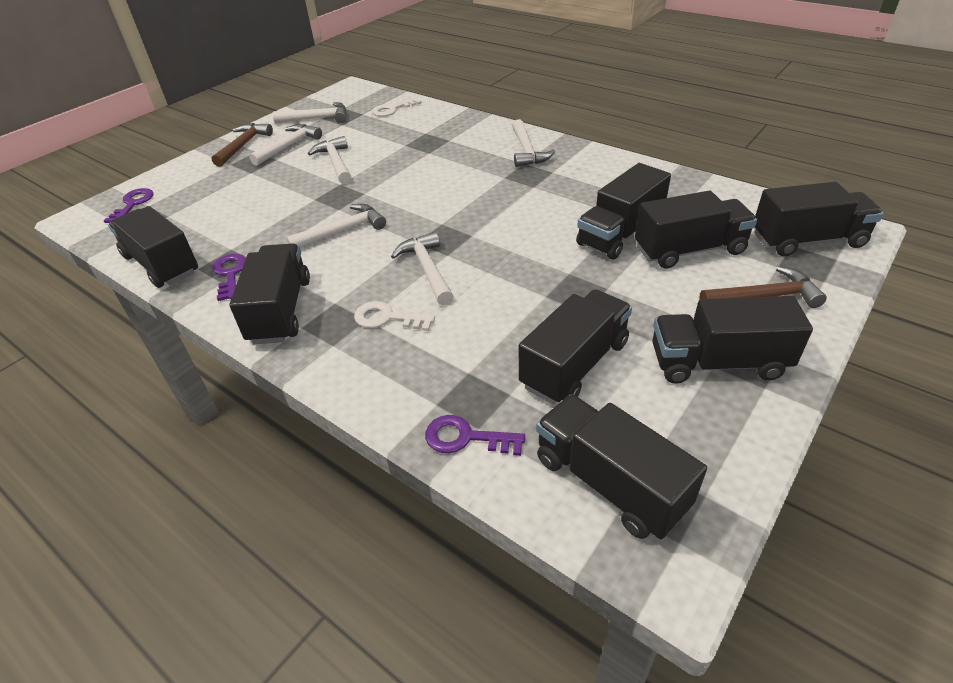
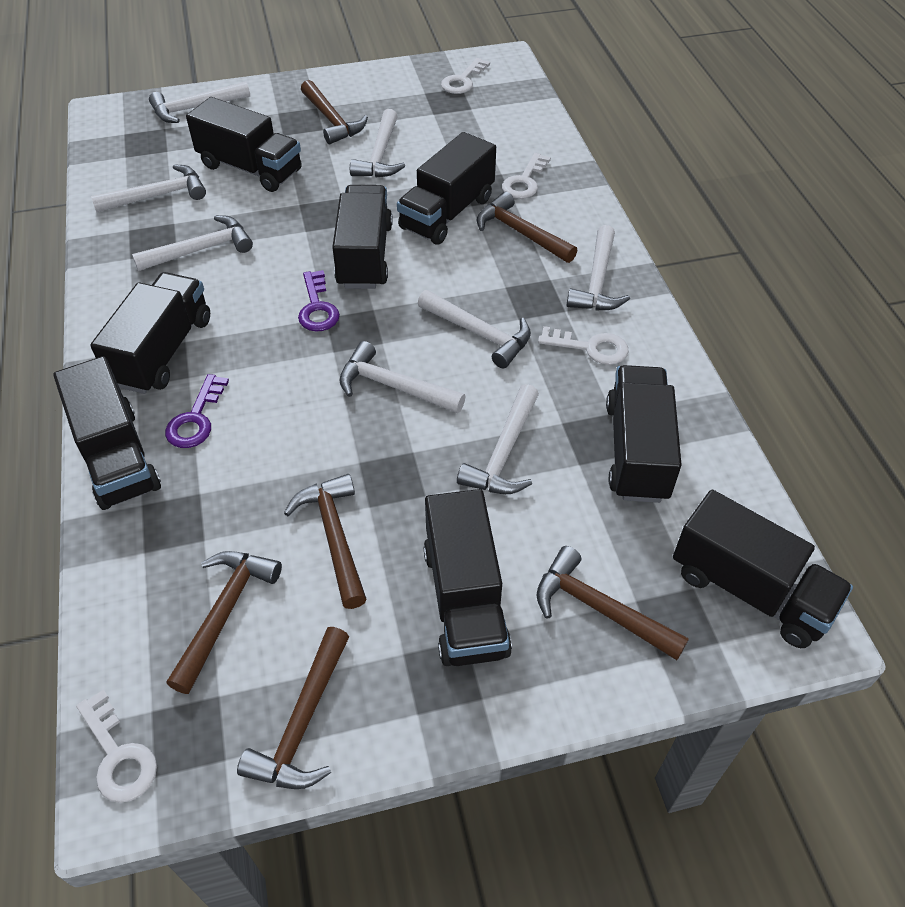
brown hammer: [211,123,273,167] [699,266,827,308] = 2 -> [166,551,282,694] [237,627,349,789] [284,474,366,609] [301,80,368,144] [477,192,578,263] [537,546,689,660] = 6
purple key: [104,188,154,223] [212,254,246,301] [425,415,525,456] = 3 -> [165,374,229,448] [298,270,340,331] = 2
white hammer: [249,124,322,166] [273,102,346,123] [286,204,386,248] [308,136,351,184] [391,232,454,306] [512,119,555,167] = 6 -> [91,164,206,212] [132,215,253,271] [149,81,250,123] [339,341,466,413] [350,109,405,178] [418,290,531,368] [457,384,539,494] [567,225,630,311] = 8
white key: [354,301,435,331] [372,97,421,117] = 2 -> [76,690,157,803] [441,58,490,94] [502,153,551,199] [538,326,629,365] = 4

